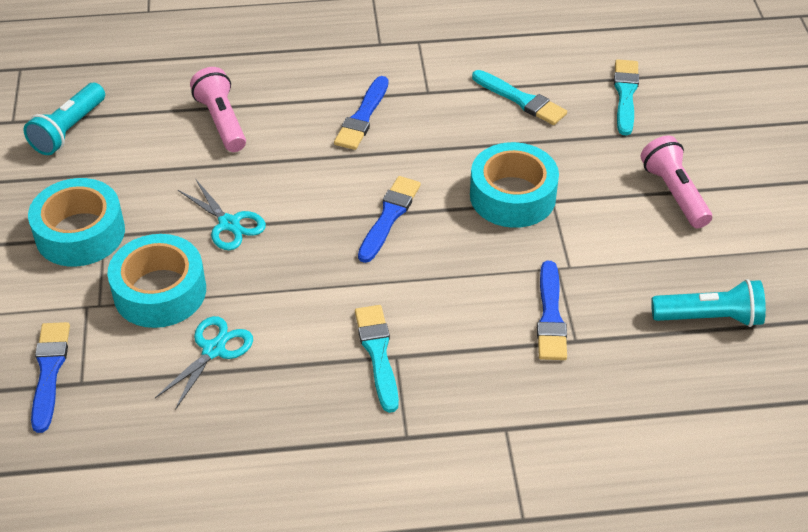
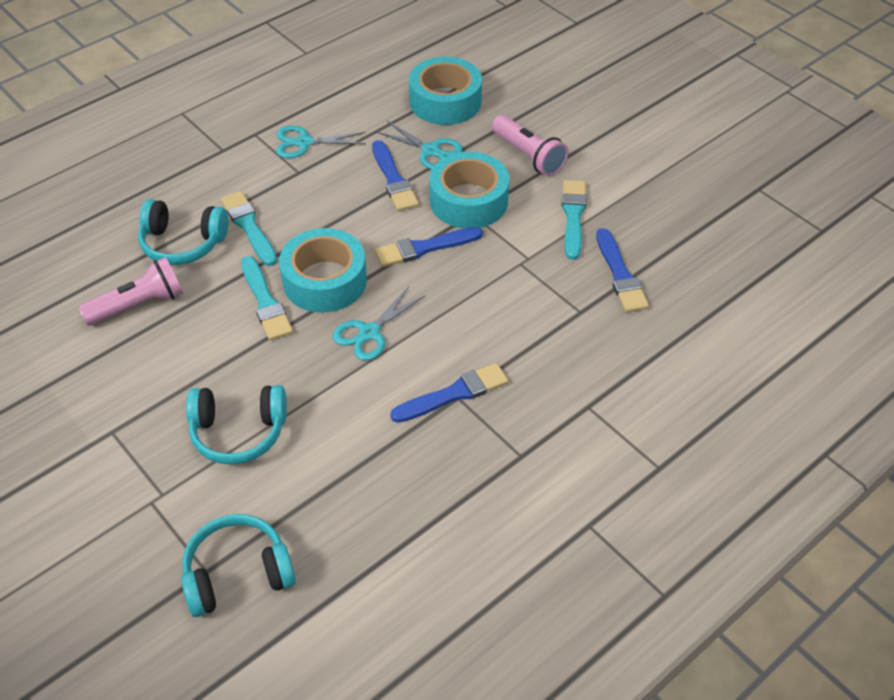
turquoise flashlight: [23,83,105,155] [651,279,766,327] = 2 -> none = 0
turquoise headphones: none = 0 -> [138,199,229,265] [181,514,296,617] [186,385,287,465] = 3
turquoise scissors: [155,316,253,410] [178,180,266,250] = 2 -> [276,126,366,158] [333,286,425,361] [376,121,463,170] = 3

